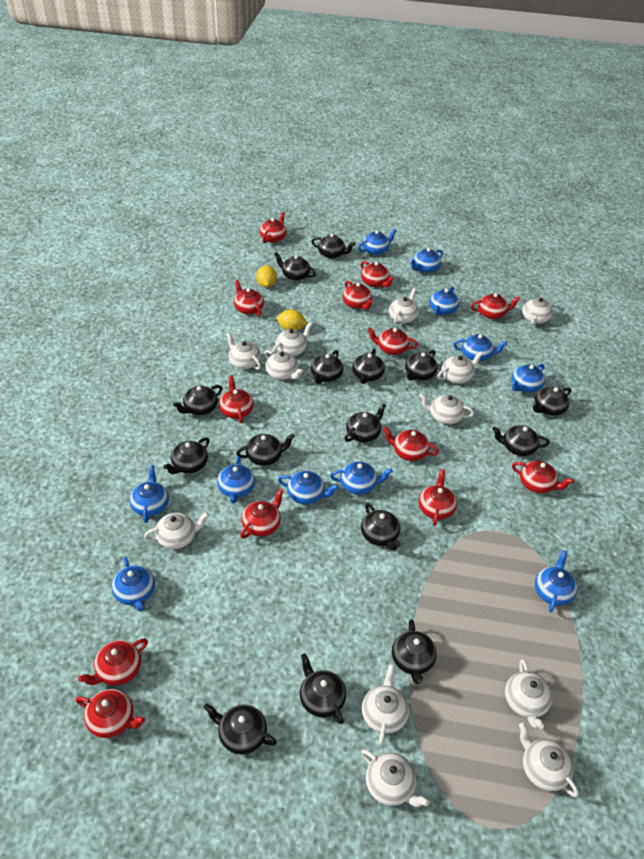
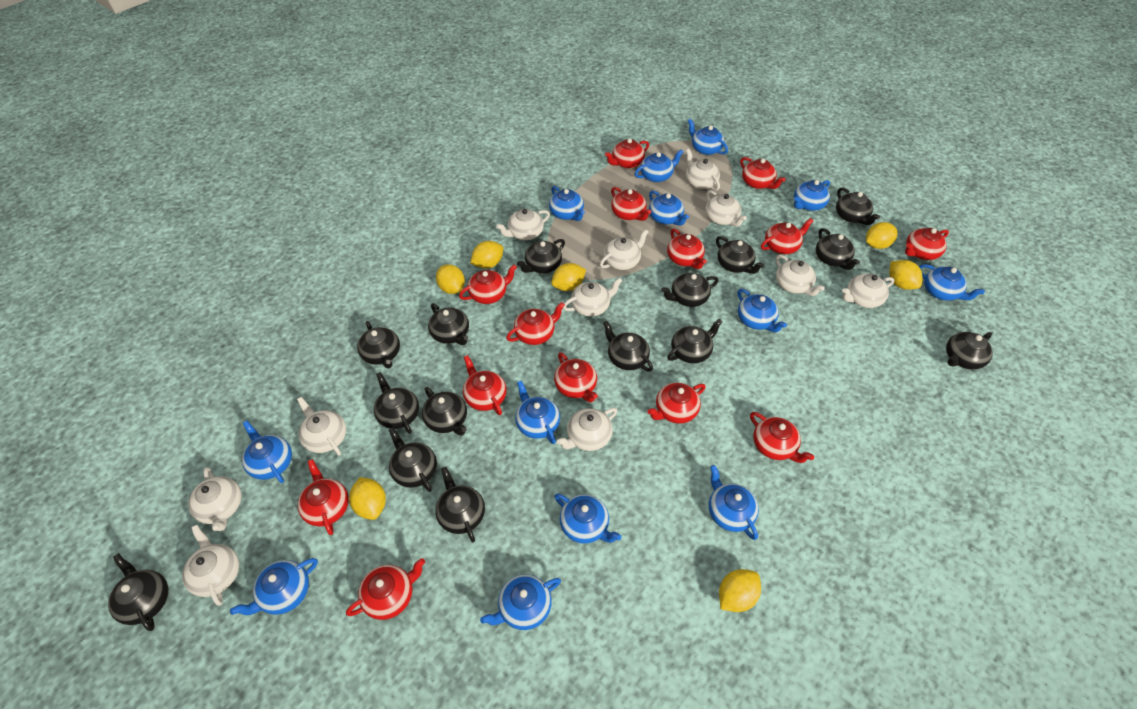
blue teapot: [112,557,155,611] [129,465,169,523] [217,456,255,503] [278,471,339,504] [330,461,393,495] [358,229,397,255] [410,248,443,273] [430,287,459,315] [453,334,507,361] [512,364,545,393] [535,550,577,612] = 11 -> [230,558,318,615] [242,421,292,483] [480,574,561,630] [515,381,560,444] [549,186,585,221] [554,493,621,544] [635,149,684,182] [649,190,689,226] [688,119,728,155] [709,465,759,540] [738,289,787,332] [794,180,830,211] [919,264,985,301] = 13
red teapot: [76,689,145,738] [78,638,148,686] [219,375,254,423] [234,280,264,316] [240,489,284,539] [260,212,286,243] [343,281,373,310] [361,261,394,287] [367,328,418,355] [383,427,439,461] [419,469,457,526] [471,293,520,319] [512,461,574,493] = 13 -> [298,459,349,535] [346,558,425,620] [459,264,517,304] [463,355,507,415] [506,302,565,345] [554,352,598,402] [605,139,649,168] [611,187,651,221] [647,383,706,423] [667,229,707,269] [740,157,785,189] [750,412,814,463] [761,218,813,254] [905,228,949,260] = 14
white teapot: [144,512,209,549] [226,332,261,370] [264,350,303,380] [272,322,313,356] [361,749,429,807] [362,664,409,745] [389,288,419,324] [419,394,474,424] [437,352,483,384] [505,659,552,729] [519,723,579,797] [522,295,553,325] = 12 -> [182,525,239,606] [188,467,241,531] [297,397,346,456] [496,209,550,240] [557,408,617,451] [563,278,622,317] [600,229,648,270] [686,149,720,191] [705,190,747,227] [776,255,825,296] [842,274,894,308] = 11
yellow lemon: [256,265,277,288] [277,309,307,331] = 2 -> [349,477,386,520] [436,264,465,294] [470,241,503,269] [551,263,586,291] [719,569,761,612] [866,222,898,249] [889,260,922,290] = 7

